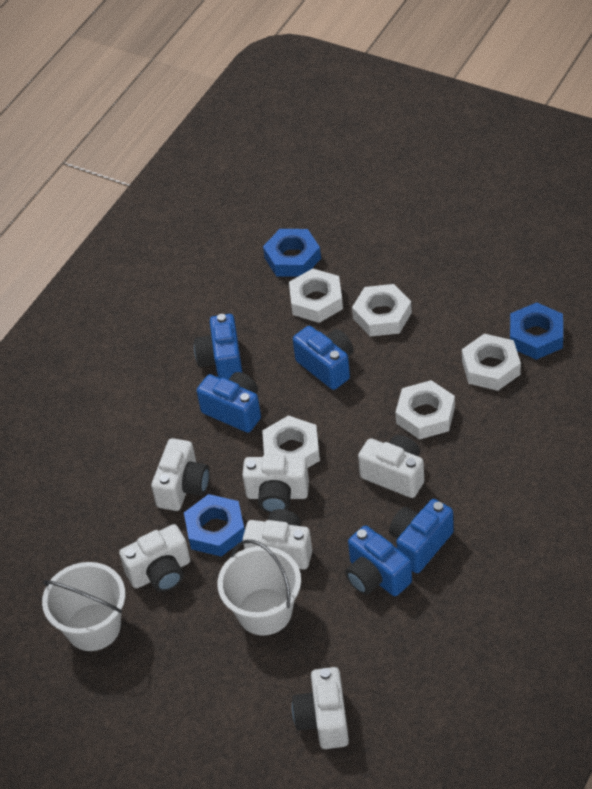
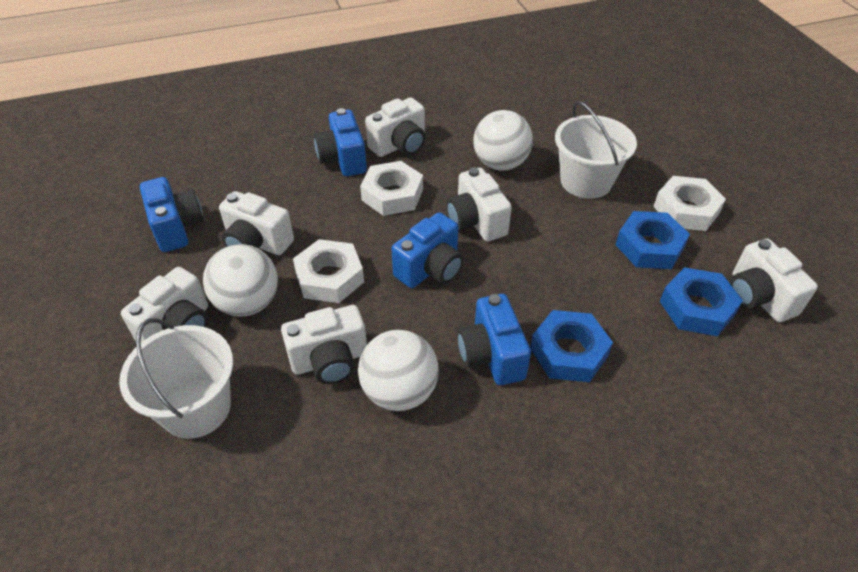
blue camera: [194,314,242,380] [197,372,261,433] [293,326,354,390] [345,526,412,596] [389,499,454,573] = 5 -> [140,177,204,252] [314,108,367,176] [391,212,464,288] [457,294,531,385] = 4
white ball: none = 0 -> [203,244,278,317] [358,330,439,411] [473,110,533,170] = 3
white nut: [262,415,320,468] [289,268,343,323] [352,284,412,337] [395,380,455,440] [462,334,521,391] = 5 -> [293,239,364,303] [360,161,423,216] [653,176,726,231] = 3

